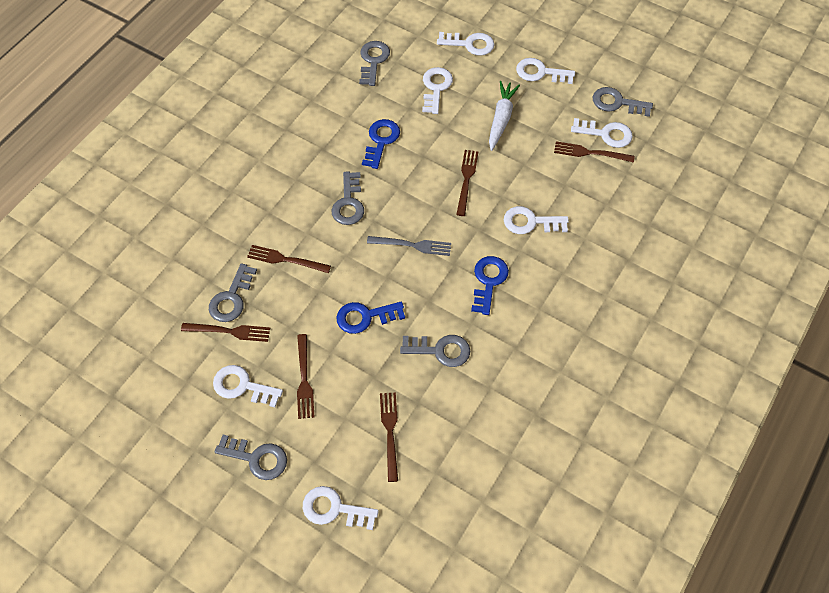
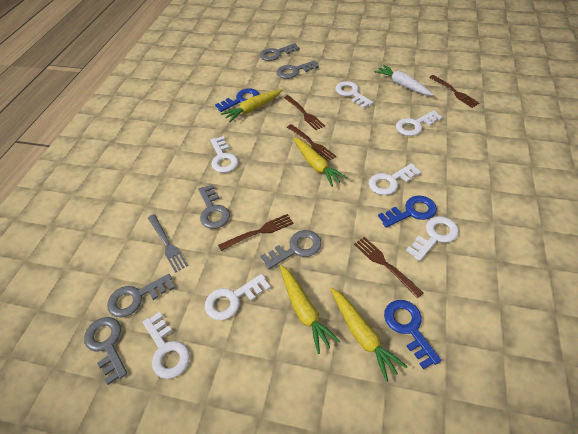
brown fork: [181,323,270,342] [247,245,331,273] [297,334,314,419] [380,392,398,482] [456,150,478,216] [554,141,635,163] = 6 -> [218,214,293,251] [284,95,325,130] [287,124,336,162] [354,237,423,298] [429,75,480,108] = 5
yellow carrot: none = 0 -> [221,89,282,122] [280,265,340,354] [293,137,347,187] [331,288,407,382] = 4

